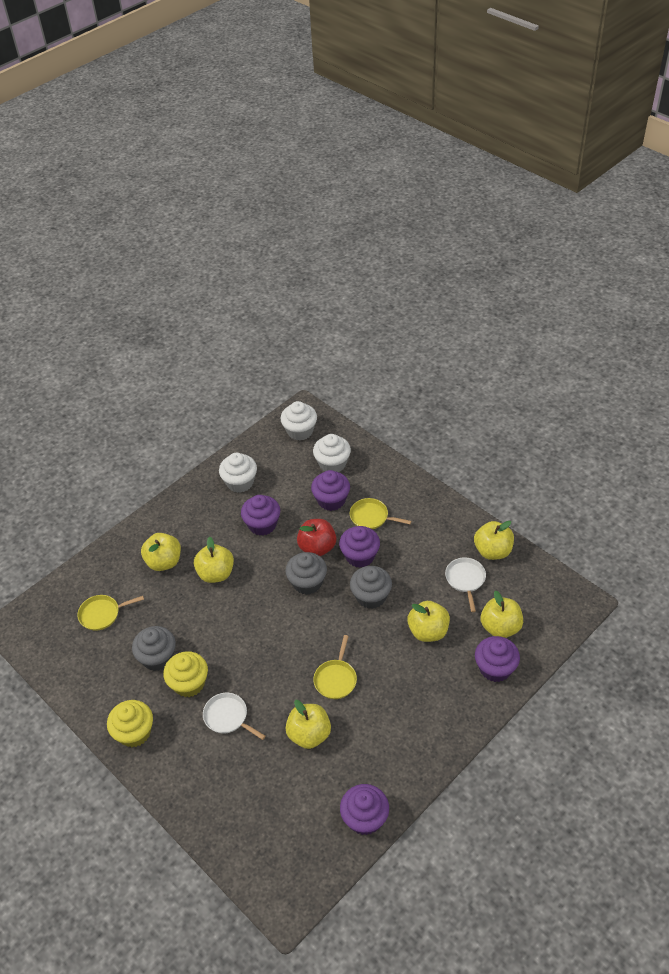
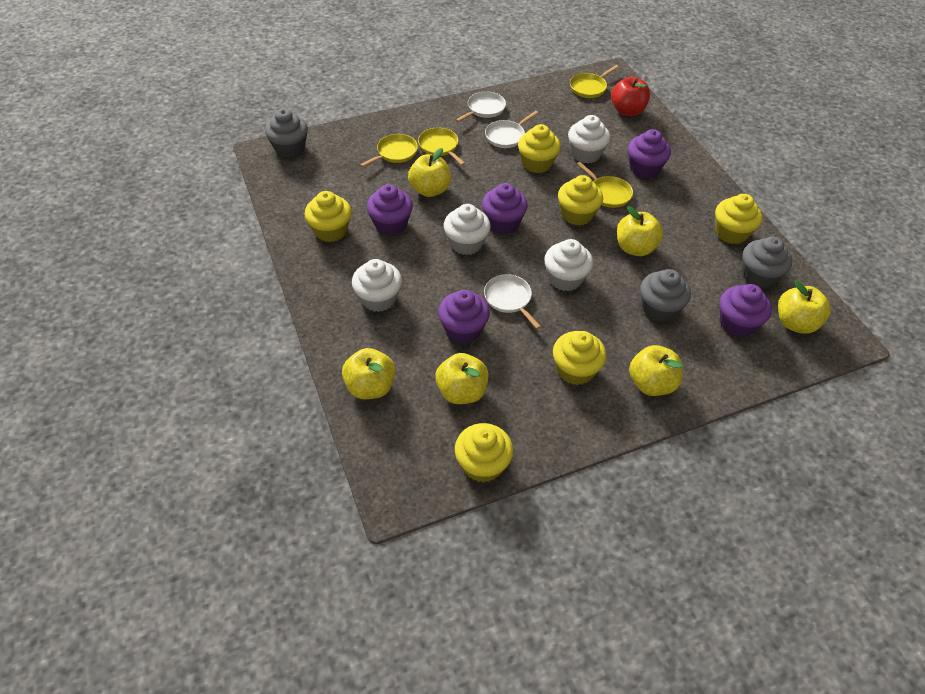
white cupcake: [219,453,257,493] [280,401,317,441] [313,434,351,472] = 3 -> [352,259,402,312] [444,204,491,255] [544,239,593,291] [568,115,610,163] = 4
white pan: [203,693,266,740] [445,558,486,612] = 2 -> [456,91,506,122] [484,274,541,329] [485,111,538,148] = 3
yellow cupcake: [107,700,153,747] [163,651,208,697] = 2 -> [305,191,352,242] [455,423,513,483] [518,124,561,173] [553,331,606,385] [558,175,603,226] [715,194,762,244] = 6
yellow pan: [77,595,144,631] [313,635,357,699] [350,498,411,529] = 3 -> [360,134,418,168] [418,128,465,166] [570,65,619,98] [577,162,633,208] = 4

